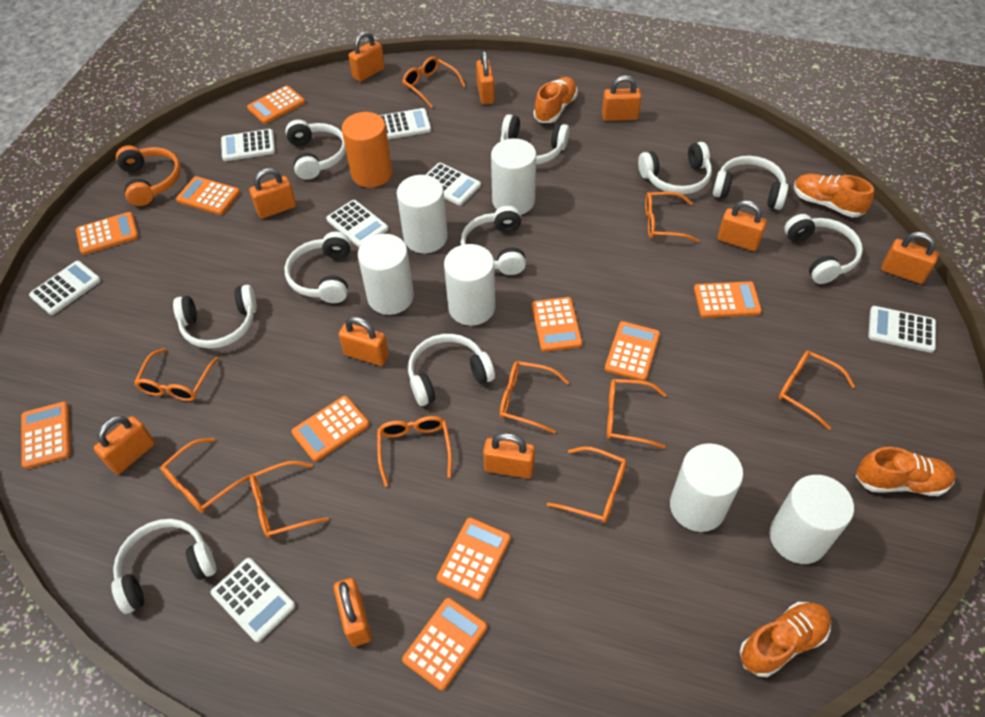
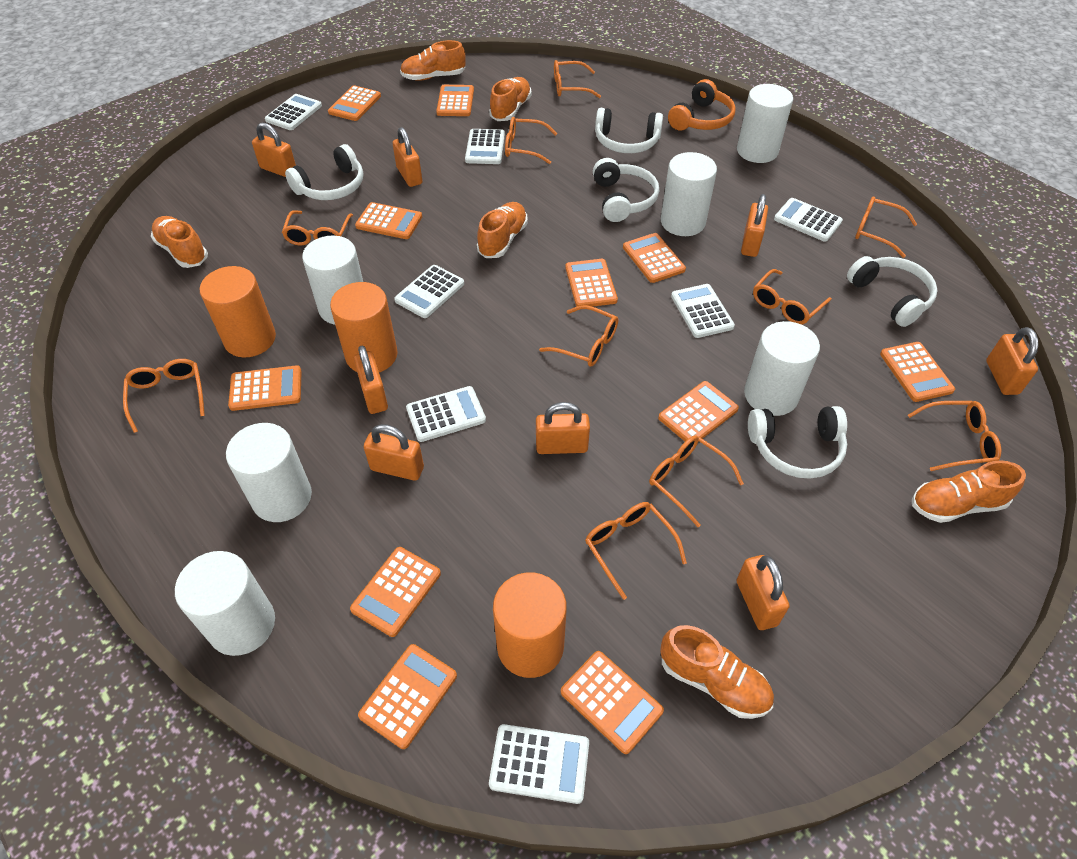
orange calculator: [21,402,71,469] [76,212,139,255] [176,176,240,215] [247,85,305,124] [291,396,369,462] [402,598,487,691] [437,517,511,600] [532,297,582,352] [605,321,660,381] [694,281,762,318] = 10 -> [228,365,302,411] [328,85,381,121] [350,547,441,637] [355,202,422,239] [358,644,457,749] [436,85,474,116] [561,651,664,754] [565,259,618,307] [623,233,686,283] [658,381,739,442] [880,342,955,402] = 11
orange cylinder: [342,112,392,188] = 1 -> [200,266,276,357] [330,282,398,372] [493,572,567,678] = 3
orange padlock: [94,416,155,474] [249,168,296,219] [334,578,372,647] [339,316,389,366] [349,31,385,82] [476,51,495,104] [483,433,535,479] [602,76,642,121] [718,200,767,251] [881,232,939,284] = 10 -> [252,122,296,177] [354,346,388,414] [364,424,424,481] [393,127,422,187] [536,402,590,454] [737,555,790,630] [741,194,768,257] [986,327,1039,395] = 8
orange shoe: [533,77,578,123] [739,602,831,677] [794,174,874,217] [856,447,955,496] = 4 -> [151,216,208,268] [400,40,466,81] [477,202,528,258] [489,77,532,121] [660,625,774,719] [912,460,1026,523] = 6
white headphones: [111,519,216,614] [173,285,257,349] [285,120,346,180] [285,232,351,303] [408,334,495,406] [461,205,526,275] [500,114,569,164] [638,142,712,194] [713,156,788,210] [784,214,863,284] = 10 -> [285,144,363,200] [593,158,659,222] [595,108,663,153] [748,406,847,479] [847,256,938,327] = 5

